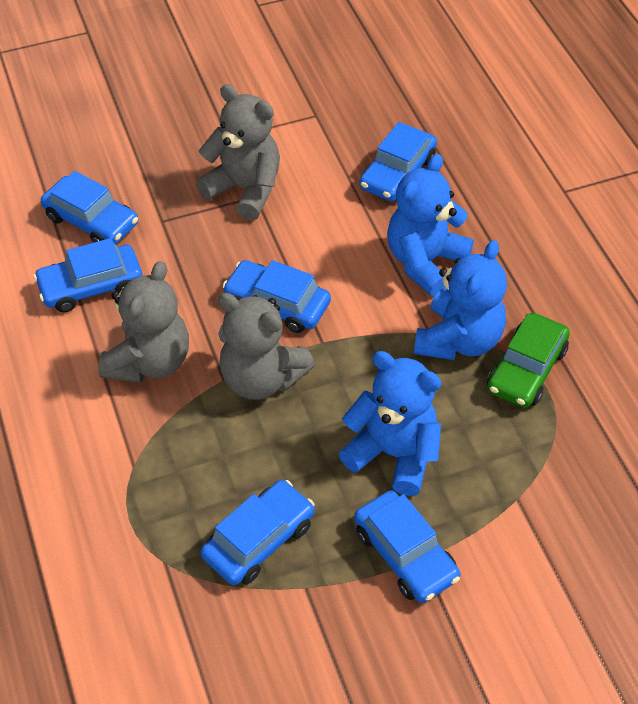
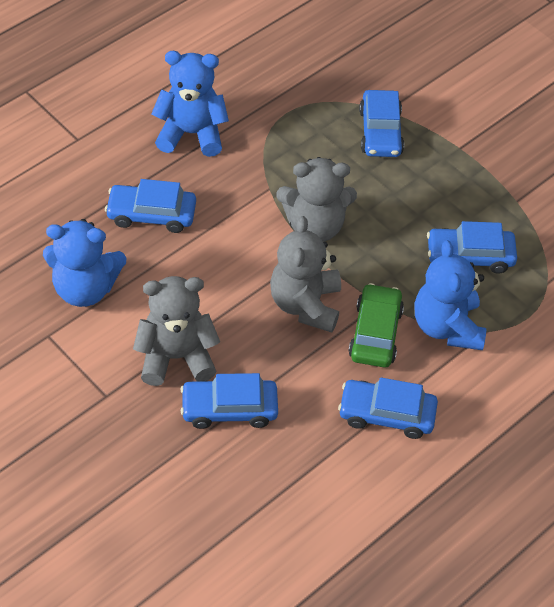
blue car: [33,238,142,312] [41,171,138,245] [201,480,314,585] [223,260,331,333] [354,490,460,603] [359,122,437,201] = 6 -> [105,179,196,233] [180,373,278,429] [338,378,438,439] [359,90,404,157] [427,221,517,274] = 5

